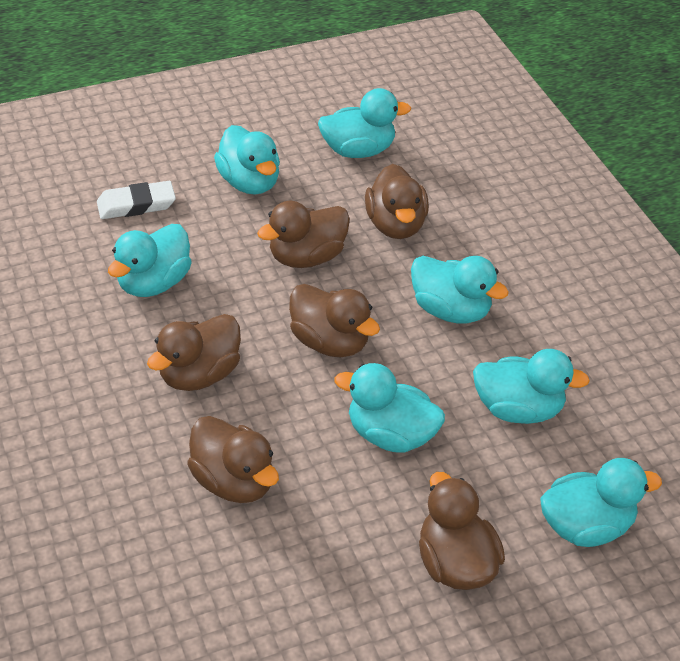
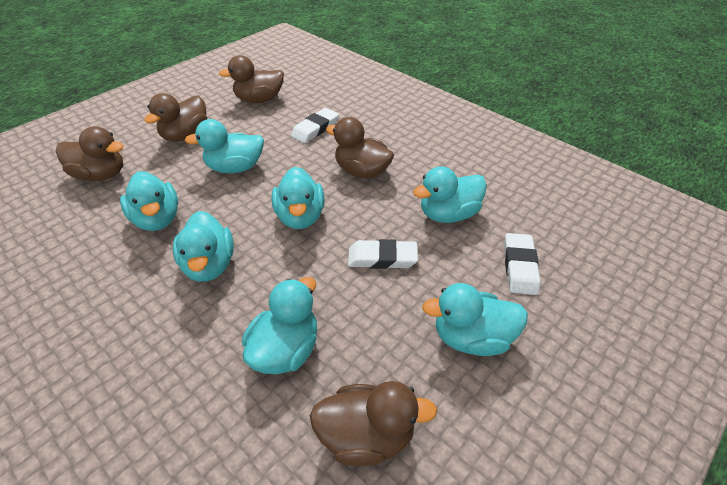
brown duck: [147,314,241,391] [187,416,279,503] [257,201,350,268] [289,284,380,357] [365,164,429,239] [419,472,505,590] = 6 -> [56,126,124,181] [144,93,207,142] [219,55,284,103] [310,381,437,466] [326,117,394,179] = 5
white eraser: [97,181,176,219] = 1 -> [291,108,339,143] [348,239,418,269] [504,233,541,295] = 3

